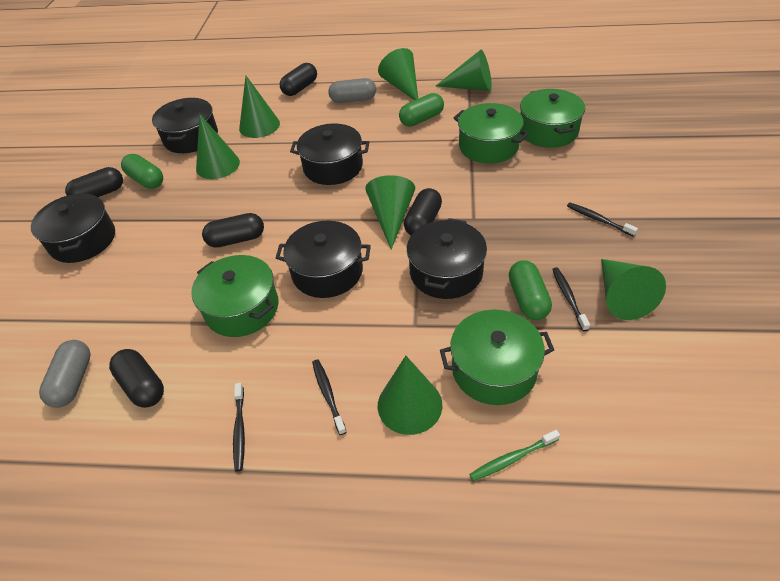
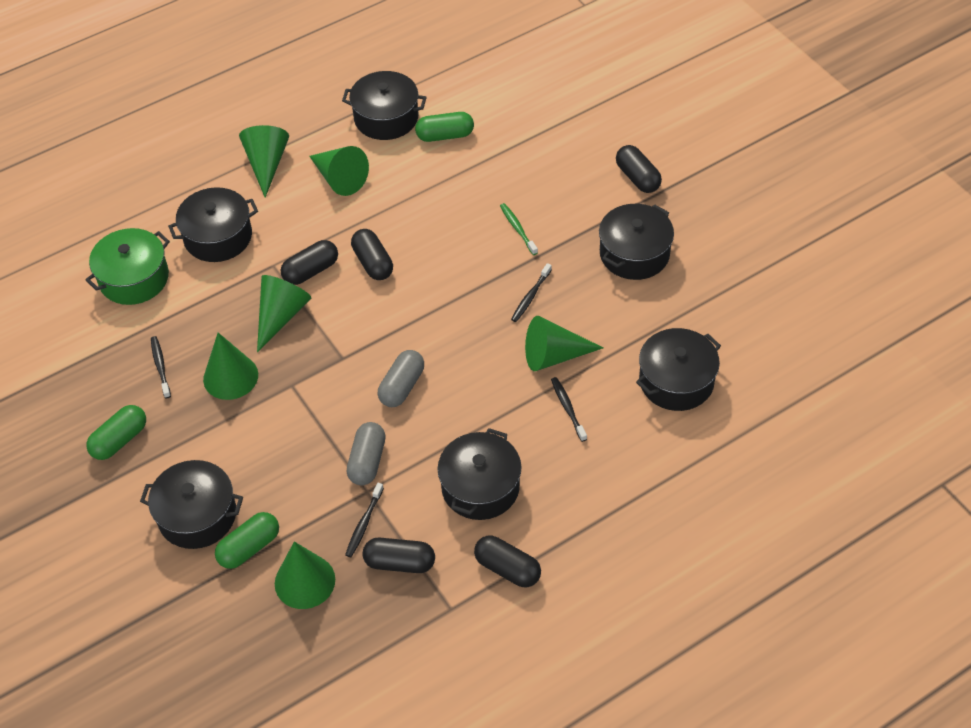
black pot: [31,193,115,263] [152,98,218,153] [276,221,371,298] [290,123,369,185] [407,218,487,299] = 5 -> [140,460,243,549] [168,187,258,262] [342,71,427,140] [438,428,521,520] [599,204,674,280] [636,328,721,411] = 6
green cone: [196,114,240,179] [239,76,280,138] [365,175,415,250] [378,48,418,100] [378,356,442,435] [436,50,492,91] [601,259,666,320] = 7 -> [203,333,258,400] [239,125,289,198] [257,275,311,352] [275,542,335,609] [309,146,369,196] [525,316,603,371] = 6
green pot: [191,255,279,337] [440,310,554,405] [454,103,529,163] [520,89,585,148] = 4 -> [85,228,170,305] = 1

